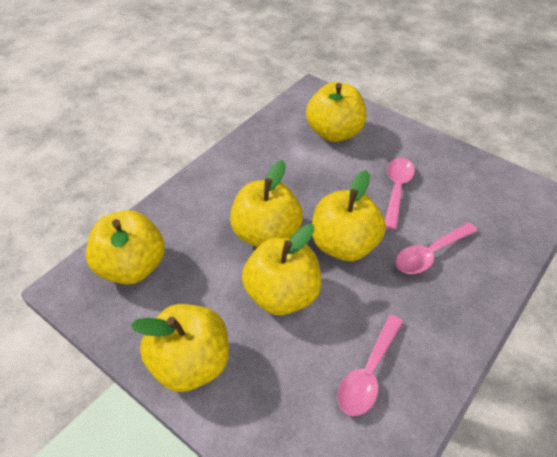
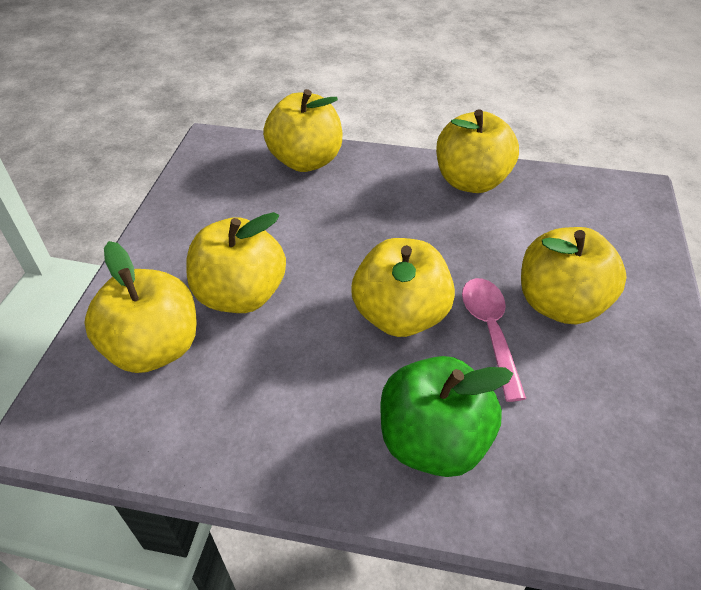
green apple: none = 0 -> [381,356,513,477] = 1
pink spoon: [337,315,403,416] [385,158,415,229] [395,222,478,274] = 3 -> [462,278,526,402] = 1

